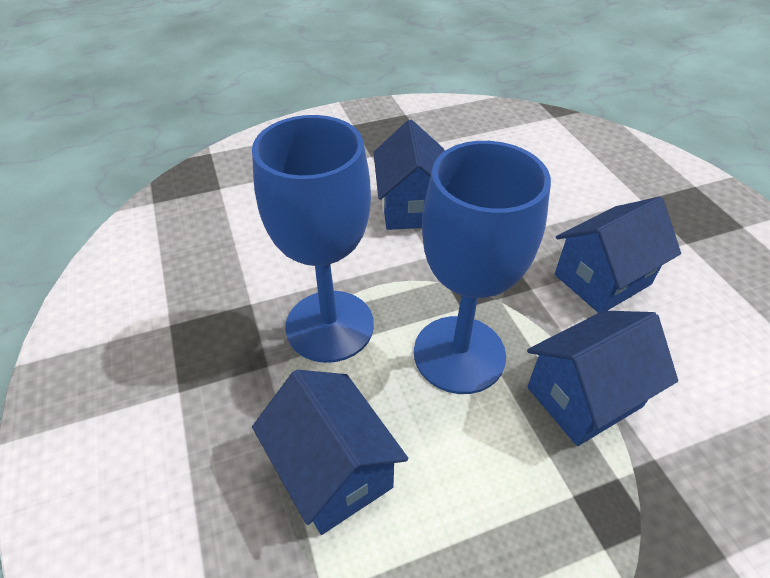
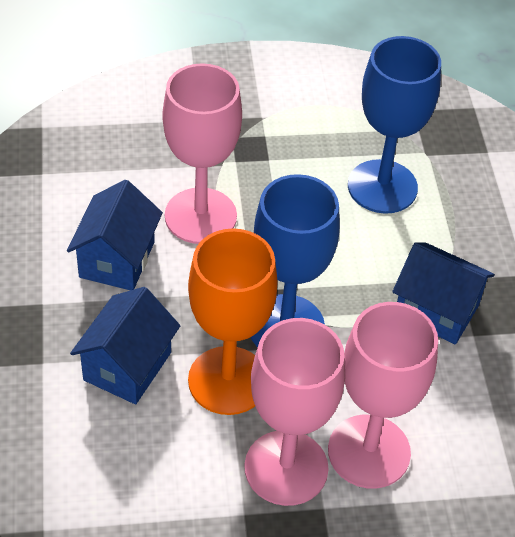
blue house: [252,370,408,535] [373,120,445,230] [527,311,678,446] [555,197,681,313] = 4 -> [67,180,163,290] [70,287,180,404] [392,242,495,344] = 3
orange goblet: none = 0 -> [188,228,278,415] = 1
pink goblet: none = 0 -> [163,63,242,244] [244,318,345,506] [328,302,438,489] = 3

